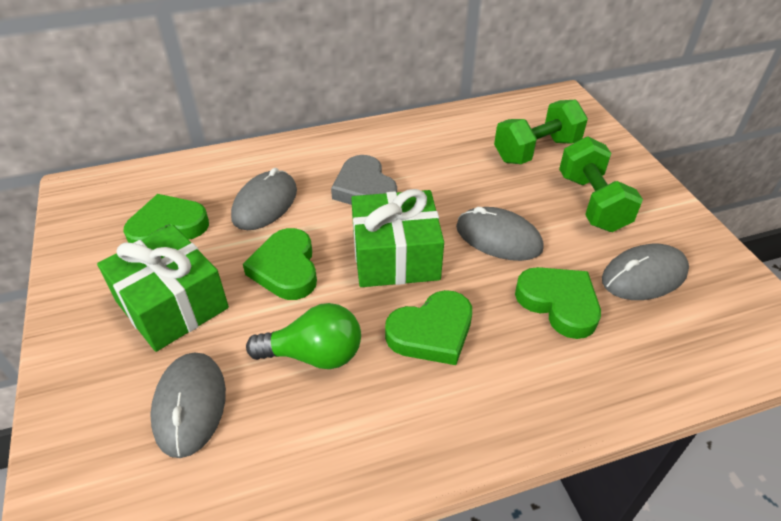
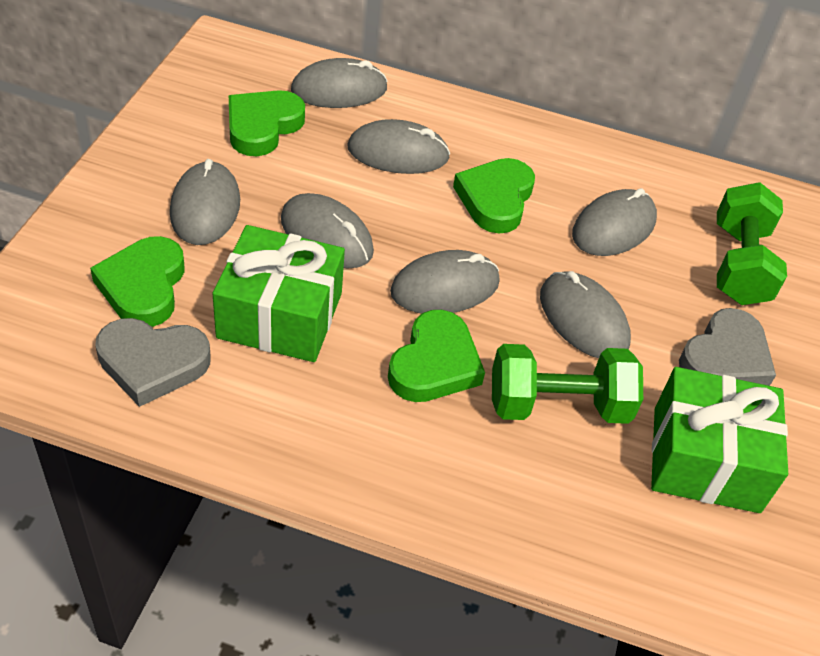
green light bulb: [246,303,361,369] = 1 -> none = 0
grey heart: [331,155,397,205] = 1 -> [95,318,211,407] [679,308,776,386] = 2
grey mouse: [150,353,226,458] [231,168,297,230] [456,207,544,261] [602,244,689,300] = 4 -> [170,159,240,245] [281,193,374,269] [291,58,388,108] [347,119,450,174] [390,250,500,313] [540,271,631,358] [572,188,657,256] = 7

